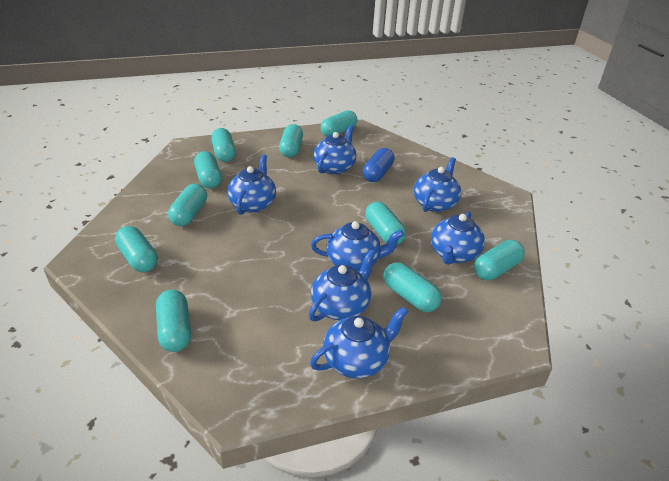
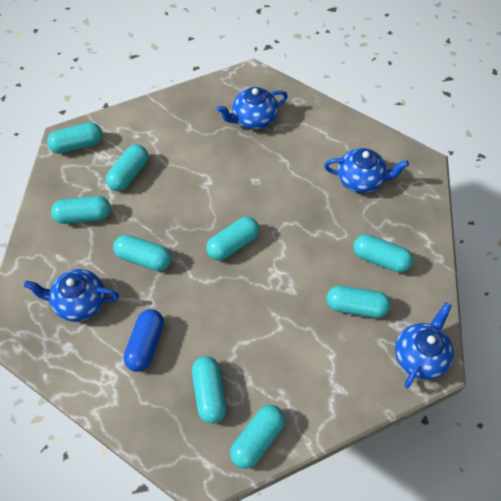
blue teapot: [227,155,276,215] [309,249,376,321] [310,307,408,379] [311,221,404,272] [313,125,356,174] [414,157,461,212] [431,211,485,265] = 7 -> [24,269,119,322] [217,87,288,130] [324,148,409,193] [395,302,454,388] = 4
turquoise capsule: [115,226,158,272] [156,290,191,352] [168,184,207,226] [194,151,222,189] [211,128,236,162] [279,124,303,157] [321,110,357,137] [365,202,406,245] [383,262,442,312] [474,240,525,280] = 10 -> [47,122,102,154] [51,196,111,224] [106,144,148,191] [113,235,171,271] [192,356,227,424] [206,217,259,261] [230,405,285,469] [327,286,391,318] [353,234,413,273] = 9

